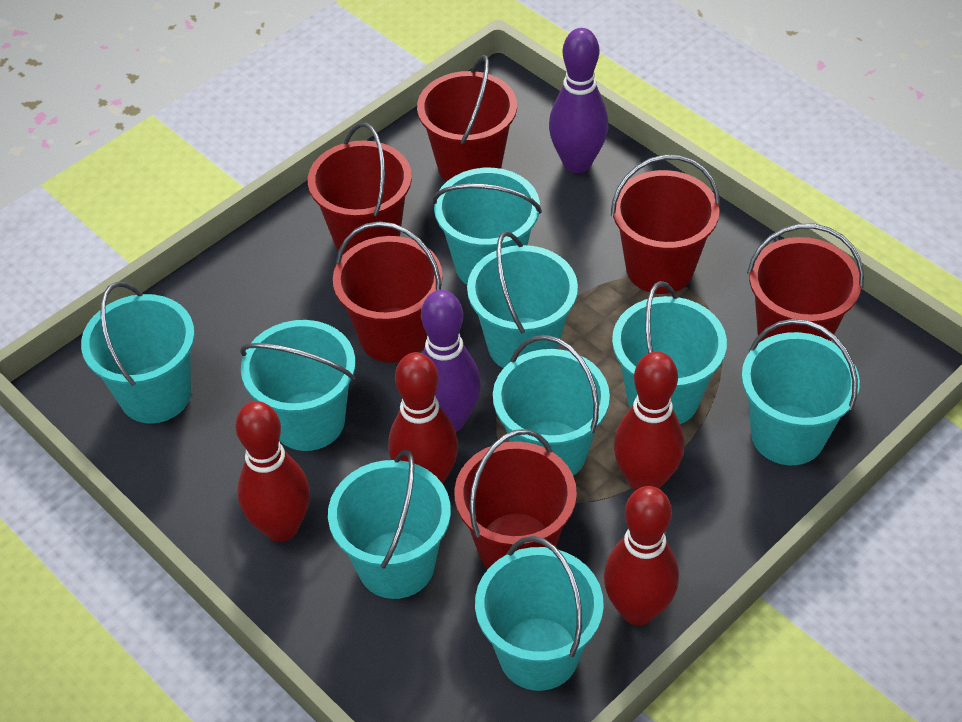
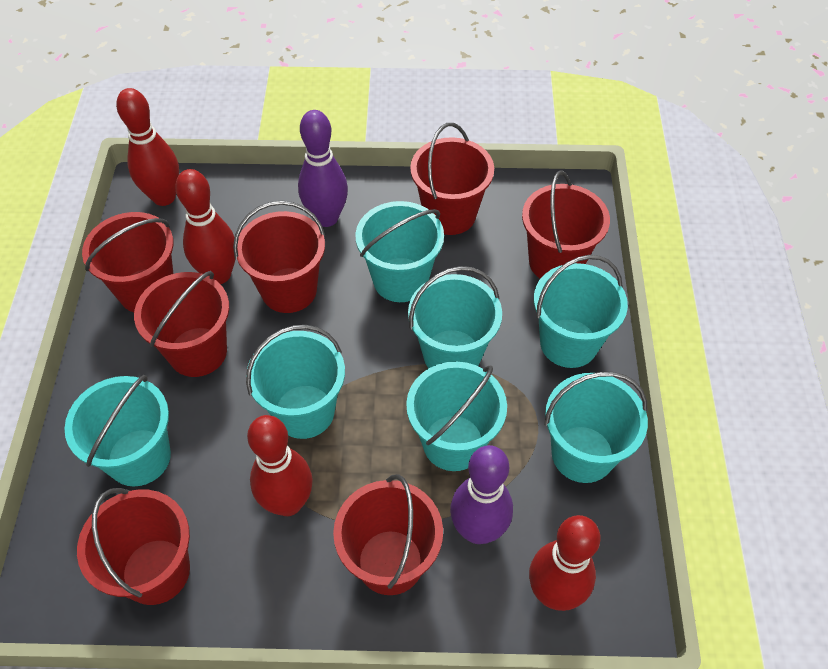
red bucket: [308,123,412,255] [333,221,443,363] [417,55,517,182] [454,429,577,569] [611,155,720,294] [747,224,864,342] = 6 -> [77,488,190,605] [82,212,174,313] [134,271,229,377] [233,200,325,313] [333,474,443,595] [410,123,494,235] [522,170,610,279] = 7
turquoise bucket: [81,282,195,423] [240,320,355,451] [328,450,451,599] [432,168,542,285] [467,231,578,368] [475,536,604,691] [493,335,610,476] [612,281,727,424] [742,319,860,465] = 9 -> [64,375,171,486] [246,325,345,439] [355,201,444,302] [406,362,507,471] [408,266,502,368] [534,255,628,368] [544,372,648,483] = 7

